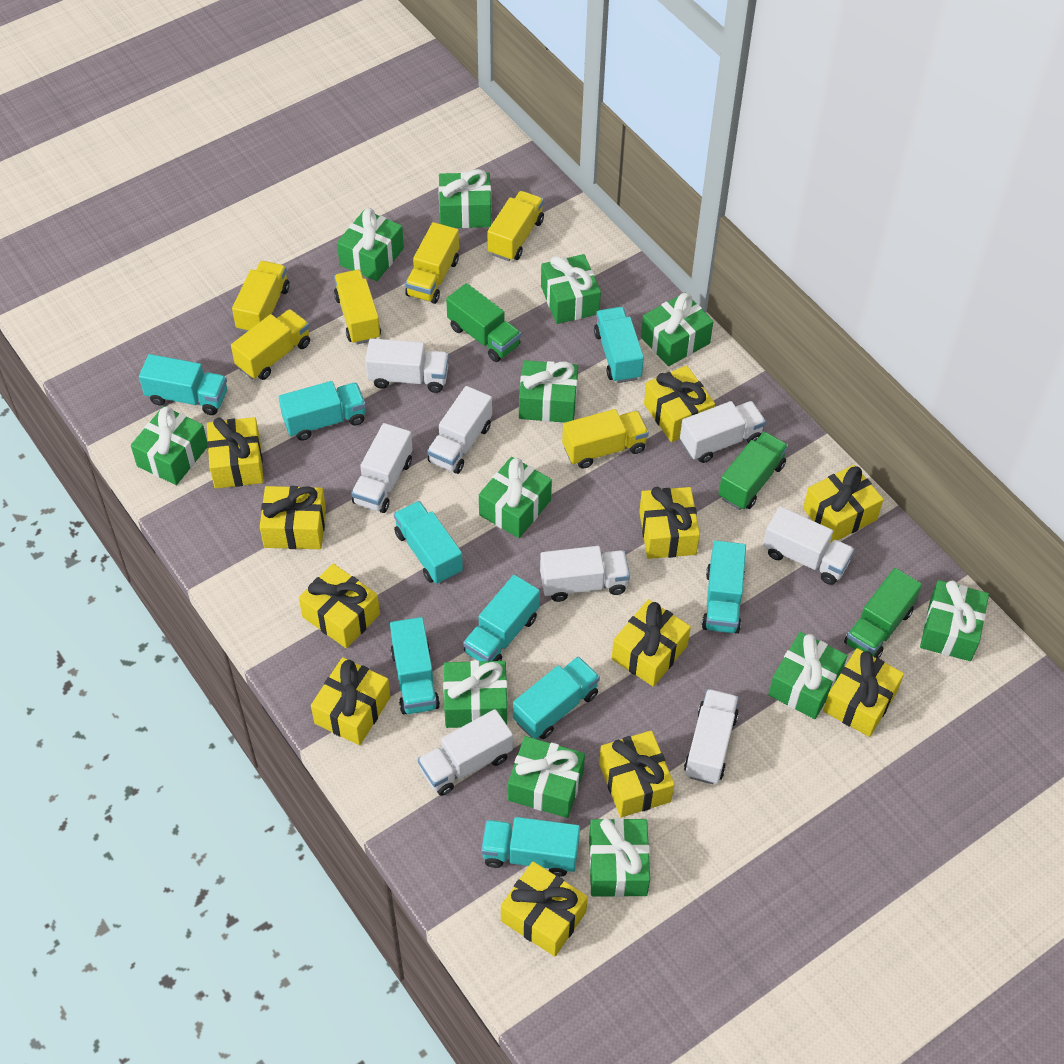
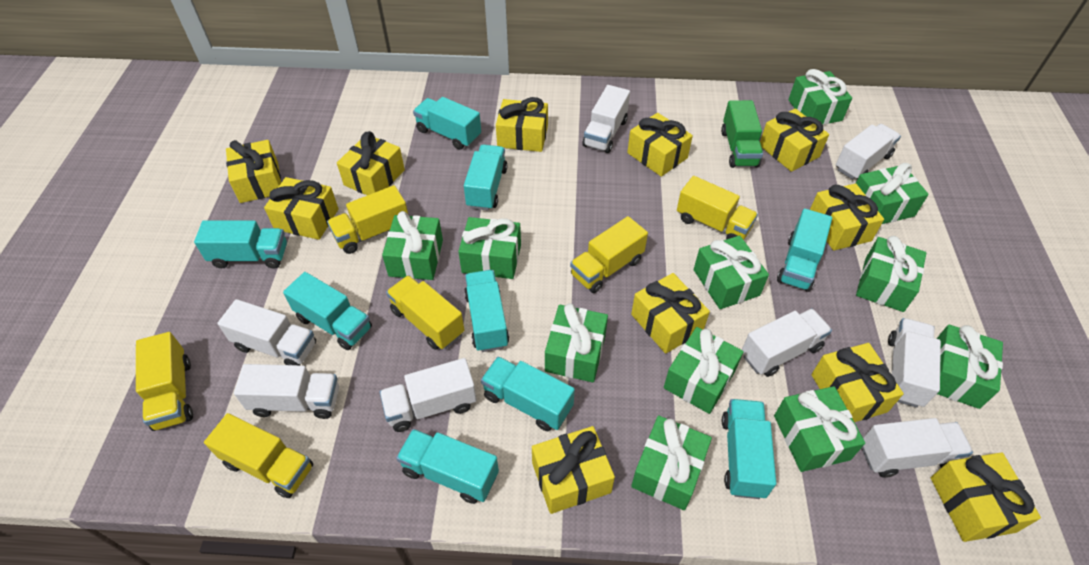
green gift: [131,406,207,485] [337,208,404,281] [438,169,491,228] [443,660,507,728] [479,457,552,538] [508,736,585,818] [519,360,578,423] [541,254,601,324] [589,818,650,897] [641,293,713,366] [768,632,847,719] [920,580,989,661] = 12 -> [382,211,443,280] [458,217,521,279] [545,303,608,382] [631,415,712,510] [664,327,744,414] [694,235,769,309] [774,386,865,472] [788,69,852,125] [856,163,929,224] [856,236,927,312] [937,325,1003,409] = 11
green truck: [446,283,521,362] [718,432,788,510] [844,568,922,658] = 3 -> [721,100,763,168] = 1

